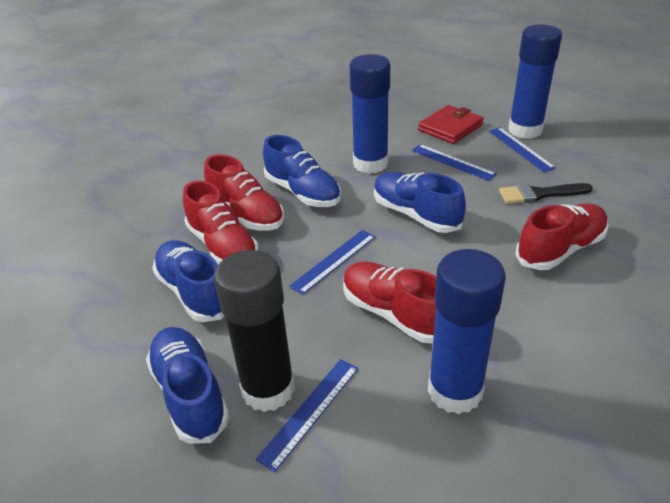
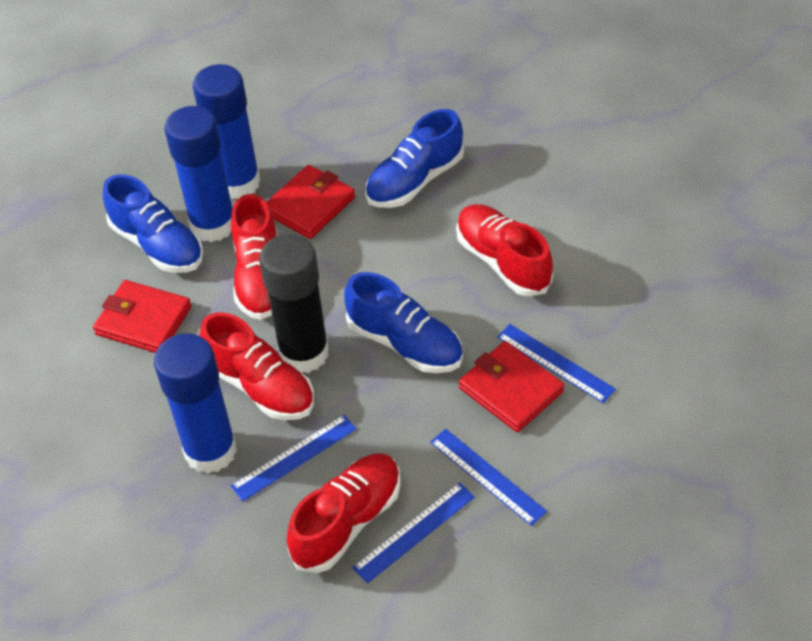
black brush: [499,183,593,204] = 1 -> none = 0
blue shoe: [146,327,230,444] [152,240,224,322] [263,135,341,207] [374,172,466,233] = 4 -> [103,174,203,273] [344,272,463,373] [365,109,464,208] = 3
red wallet: [418,105,484,144] = 1 -> [93,280,192,353] [266,165,355,239] [459,341,564,432] = 3

